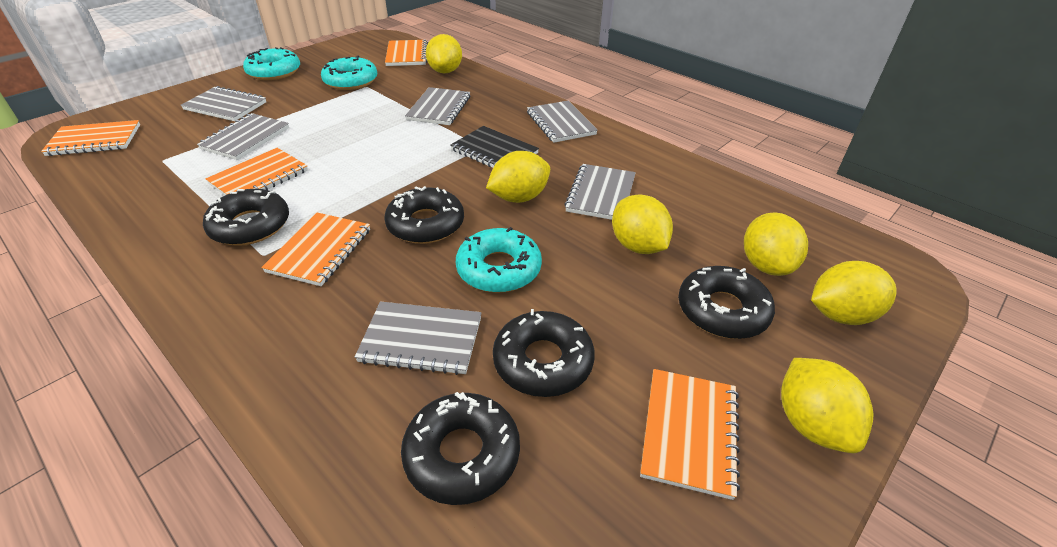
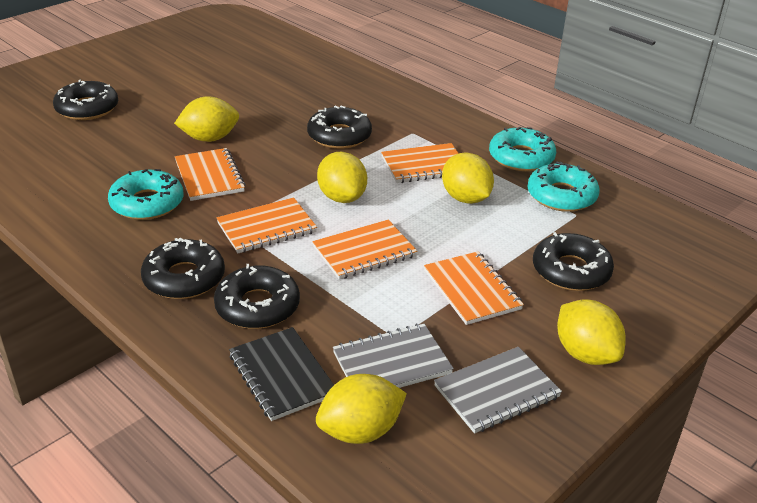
grey notebook: [181,86,266,121] [197,113,289,160] [355,301,481,375] [405,87,470,125] [527,101,598,143] [564,164,636,220] = 6 -> [333,324,454,388] [434,347,562,433] = 2
yellow lemon: [426,34,462,74] [486,151,550,203] [612,194,673,254] [744,213,808,276] [781,358,874,453] [811,261,896,325] = 6 -> [174,96,239,142] [316,374,407,444] [317,152,367,203] [442,153,494,204] [557,299,626,365] = 5

